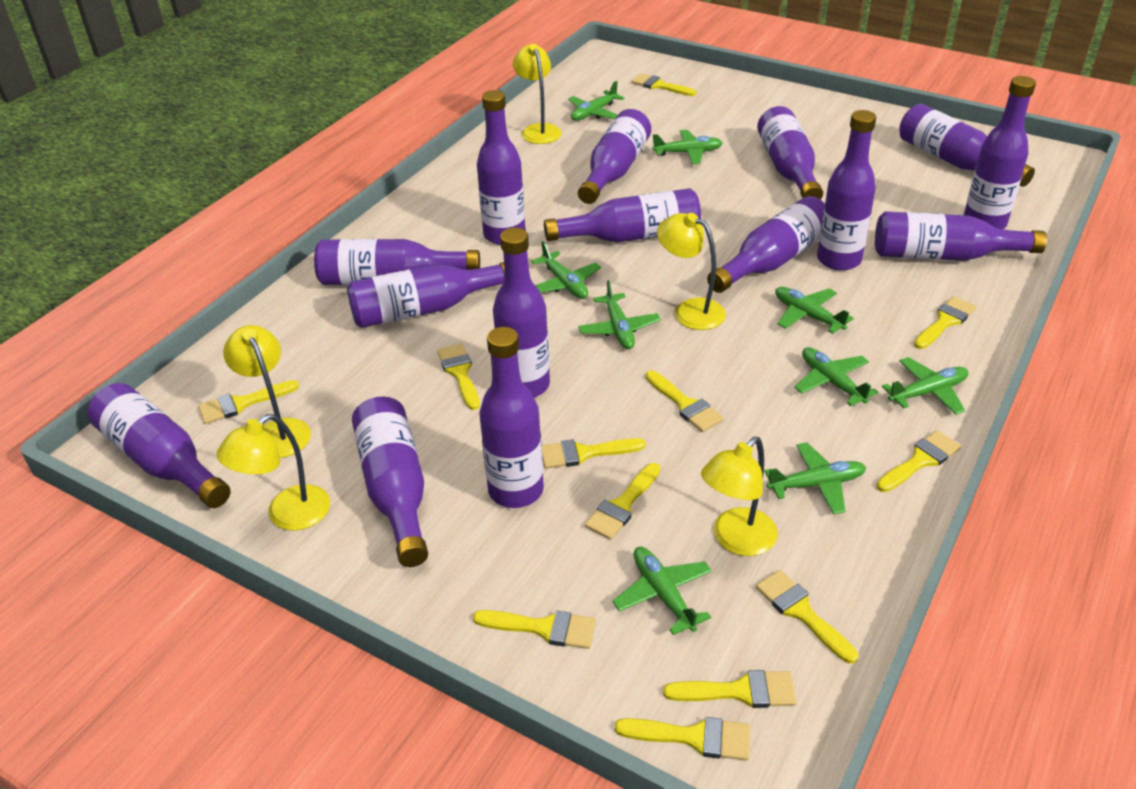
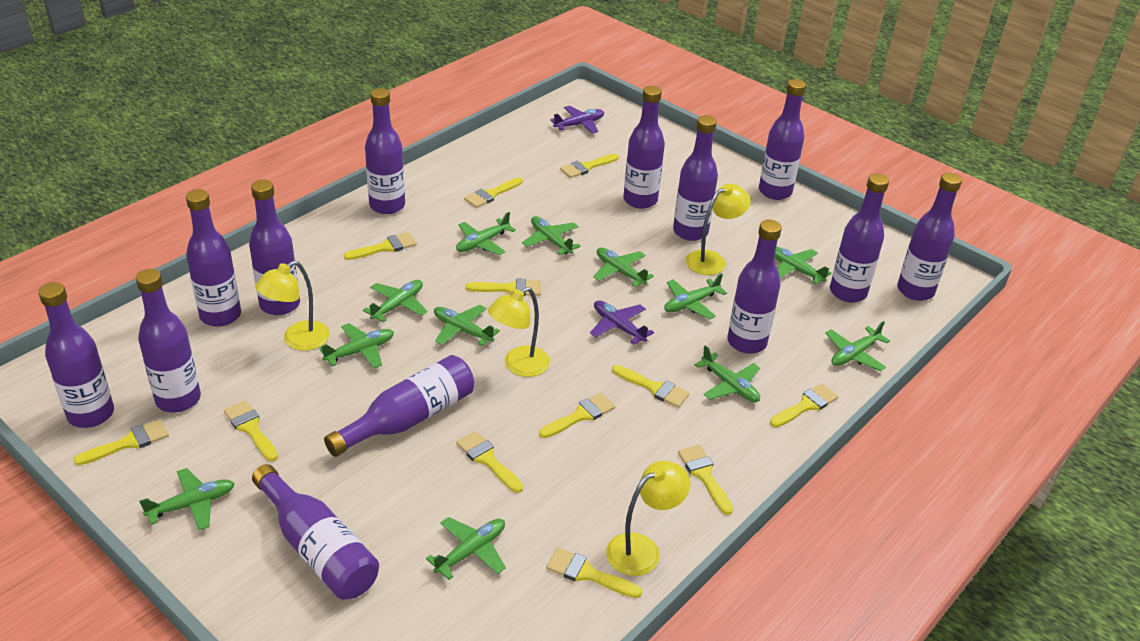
green plane: [531,241,601,299] [568,81,625,121] [578,280,661,349] [612,547,712,635] [652,130,723,164] [765,442,866,514] [775,287,854,334] [794,347,878,406] [882,357,968,415] = 9 -> [139,468,235,530] [319,323,394,368] [363,280,427,322] [426,517,506,580] [434,305,500,346] [456,212,516,255] [522,216,581,255] [593,248,654,287] [664,274,727,320] [695,345,760,402] [775,246,831,284] [825,321,890,371] = 12
purple bottle: [87,383,231,508] [314,239,480,285] [347,262,504,328] [352,397,428,567] [477,90,525,245] [479,327,544,508] [493,228,550,398] [544,188,701,242] [578,109,651,204] [707,196,825,293] [757,106,823,200] [817,110,876,271] [875,211,1047,261] [899,104,1035,187] [964,76,1036,229] = 15 -> [38,282,114,428] [136,269,201,412] [186,189,241,327] [249,179,300,315] [252,464,379,600] [324,355,474,457] [365,88,405,214] [623,86,665,209] [673,115,718,241] [727,220,782,354] [759,79,806,200] [830,173,889,302] [897,172,962,301] = 13
purple plane: none = 0 -> [550,106,604,134] [590,300,654,344] = 2
yellow lamp: [216,414,330,531] [223,325,311,458] [513,44,562,144] [657,213,726,330] [701,437,778,556] = 5 -> [255,261,330,351] [488,287,550,377] [606,461,690,576] [686,184,751,275] = 4

